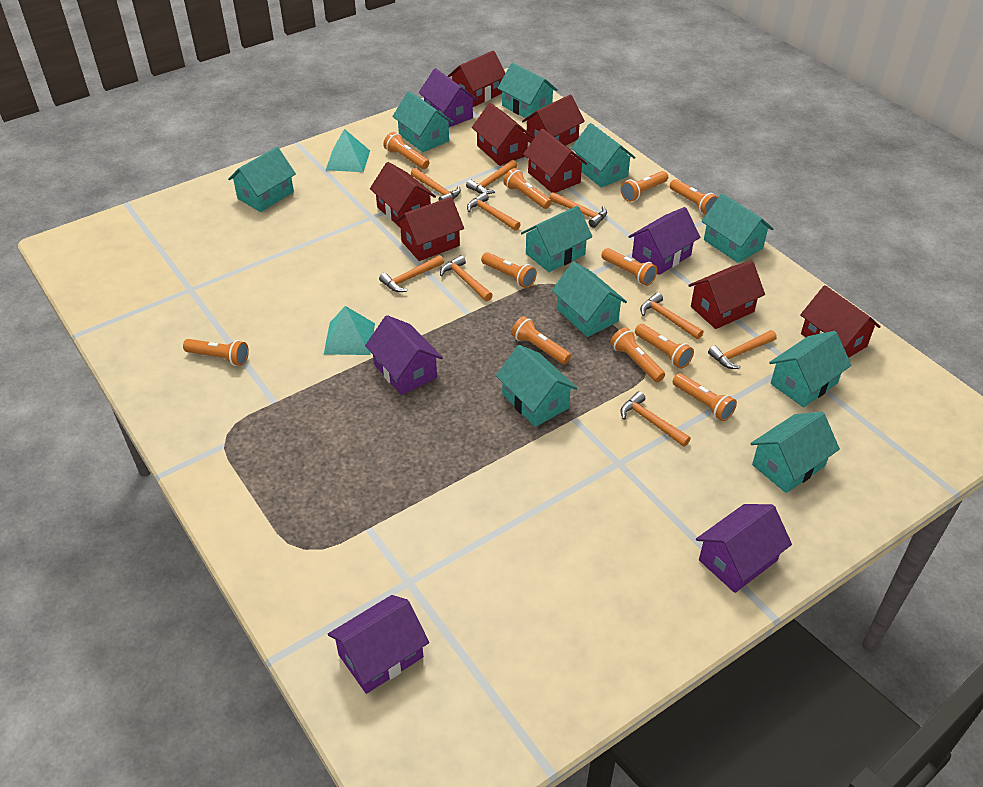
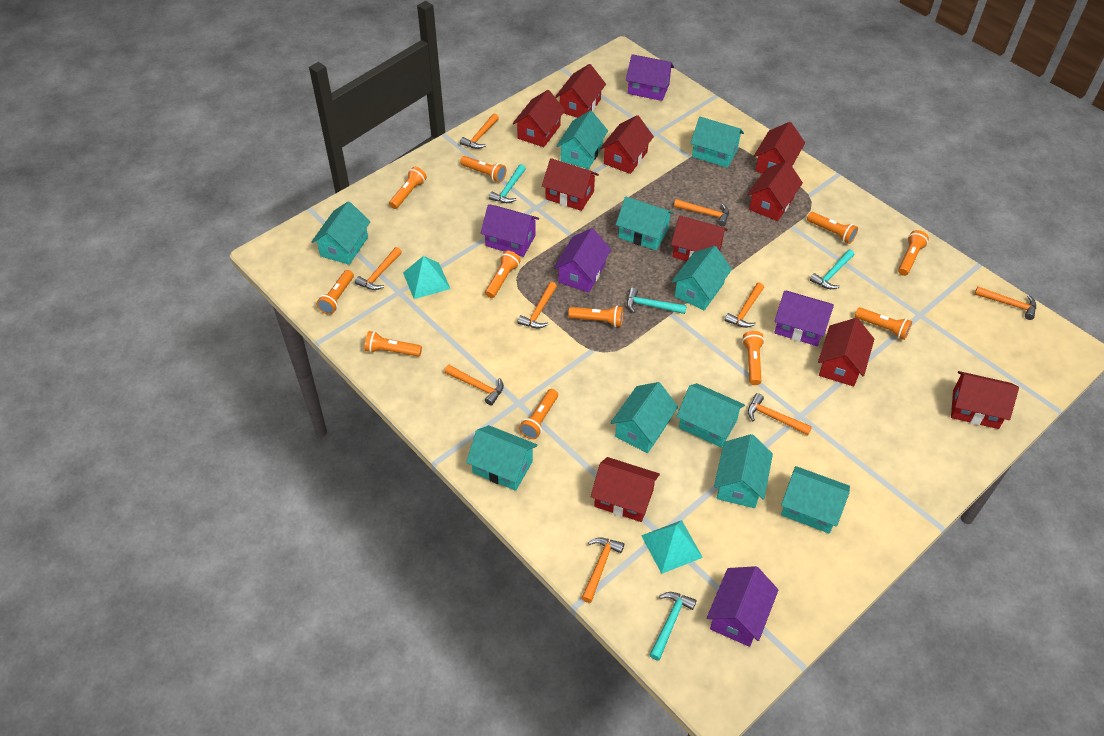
red house: [370,162,436,227] [395,197,464,261] [448,51,505,107] [472,103,533,166] [522,94,585,146] [523,129,587,193] [688,261,765,329] [800,285,881,358] = 8 -> [513,90,565,147] [542,158,599,211] [555,64,606,118] [591,457,660,522] [600,115,654,174] [671,215,728,261] [747,161,803,221] [754,122,805,173] [818,318,874,387] [951,371,1019,429] = 10
turquoise hammer: none = 0 -> [489,164,526,203] [627,288,687,314] [650,592,697,661] [810,249,854,289] = 4

